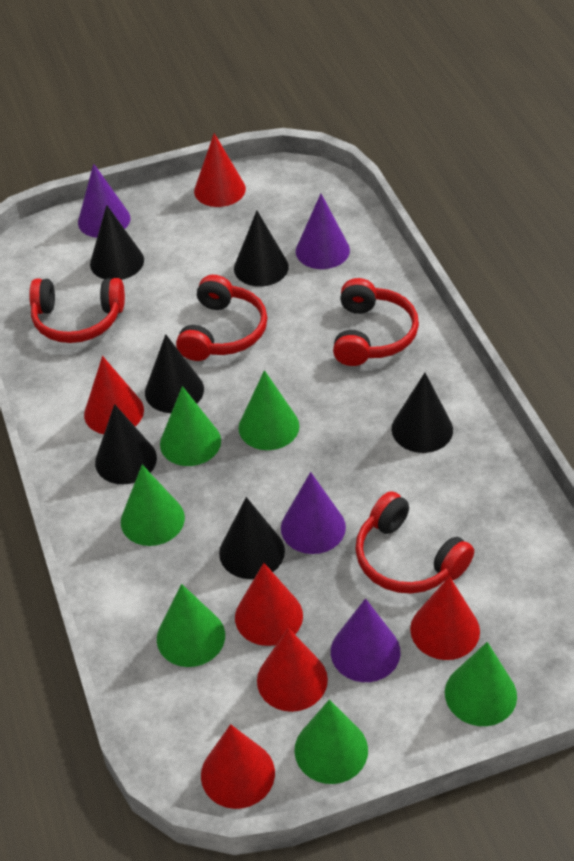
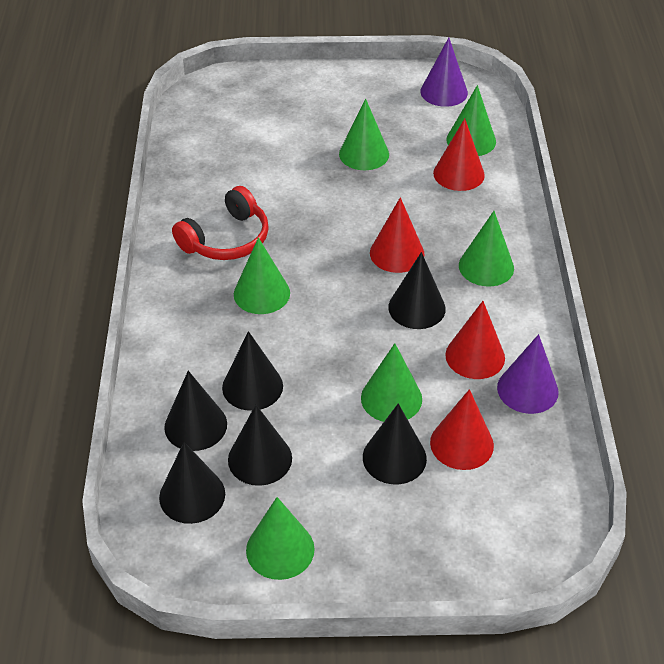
purple cone: [78,164,130,238] [281,472,346,554] [296,194,350,269] [331,598,400,682] = 4 -> [420,37,468,107] [497,334,559,414] = 2
red cone: [84,356,144,434] [194,133,246,207] [201,724,275,809] [235,563,303,646] [257,628,328,712] [410,576,480,660] = 6 -> [370,197,425,273] [430,389,494,470] [433,118,485,191] [445,301,505,379] = 4
red headphones: [29,278,125,343] [176,275,267,361] [333,278,419,366] [355,491,474,594] = 4 -> [172,186,269,260] = 1

